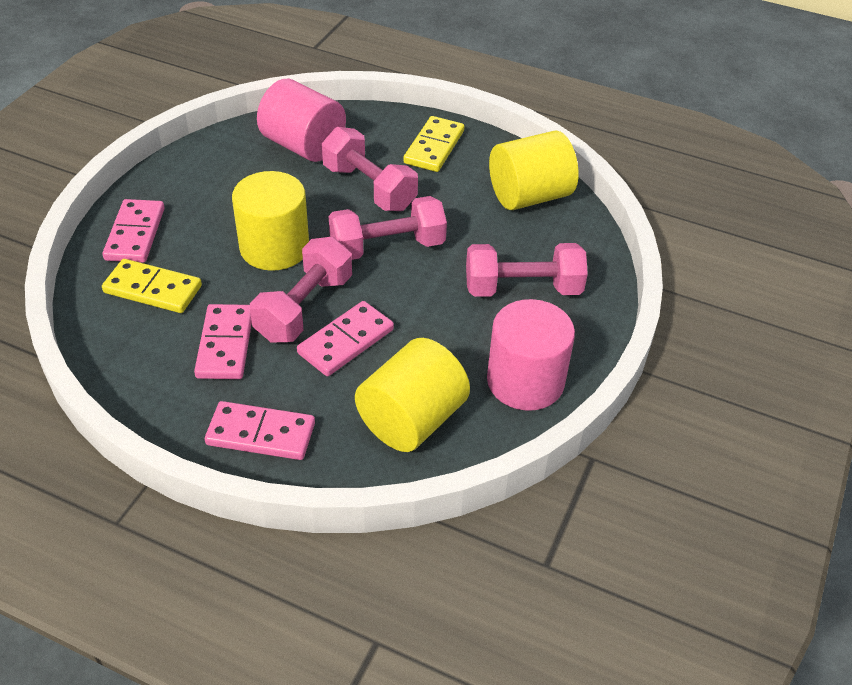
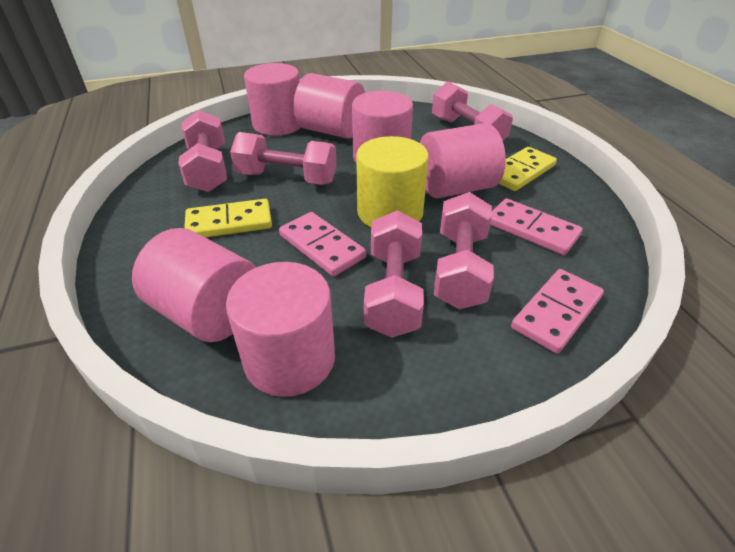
pink cylinder: [257,79,346,162] [487,299,575,411] = 2 -> [132,228,256,342] [226,262,335,397] [244,63,301,136] [293,73,365,139] [352,91,413,164] [420,123,506,199] = 6
pink domino: [103,199,164,263] [194,304,252,379] [205,401,315,460] [297,301,394,376] = 4 -> [279,212,366,276] [490,199,583,255] [511,269,604,354] = 3
pink dumbbell: [250,237,352,343] [322,127,418,211] [329,196,447,260] [466,243,588,297] = 4 -> [178,110,227,192] [230,132,337,185] [364,210,424,338] [432,81,513,141] [434,192,494,309] = 5
yellow cylinder: [232,171,309,271] [355,338,470,452] [489,130,579,210] = 3 -> [356,136,429,227] = 1

